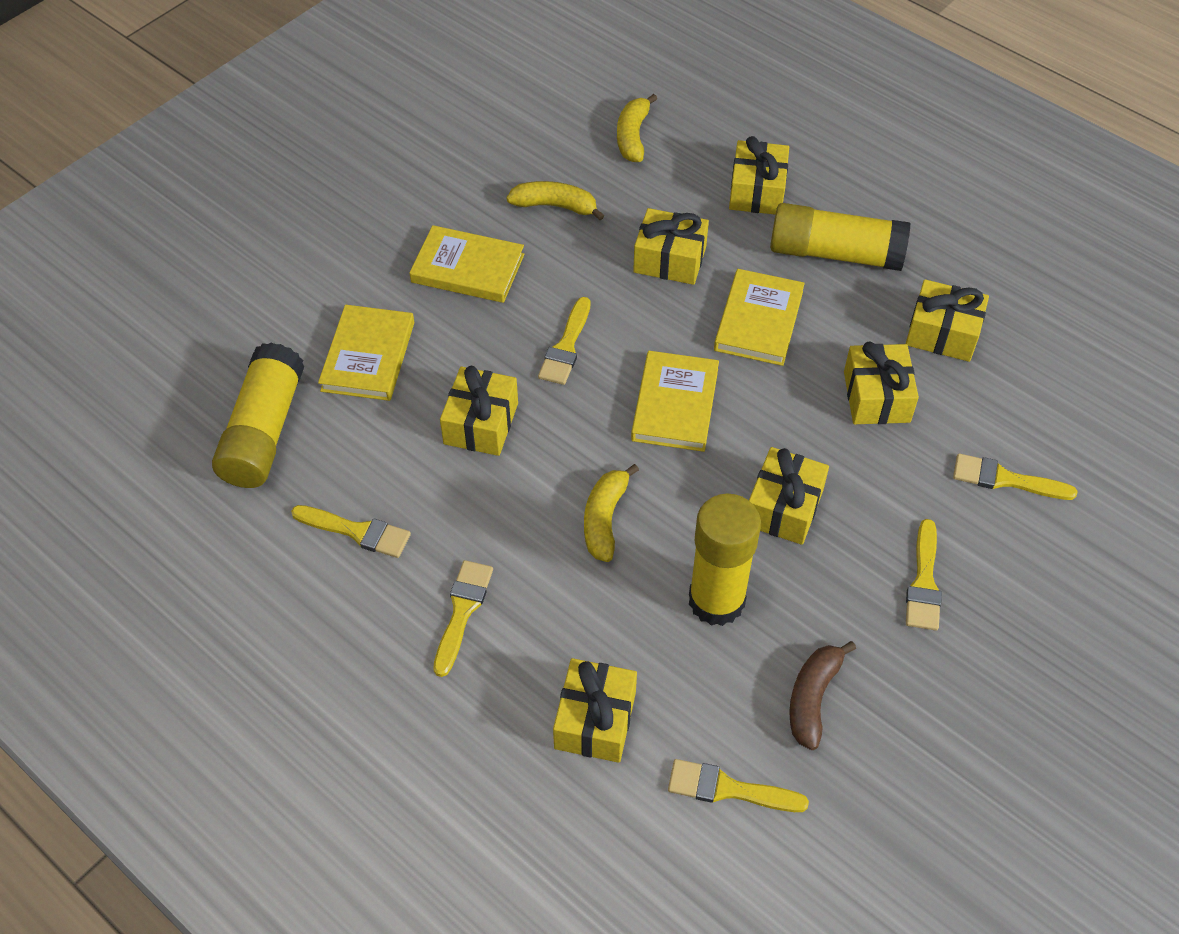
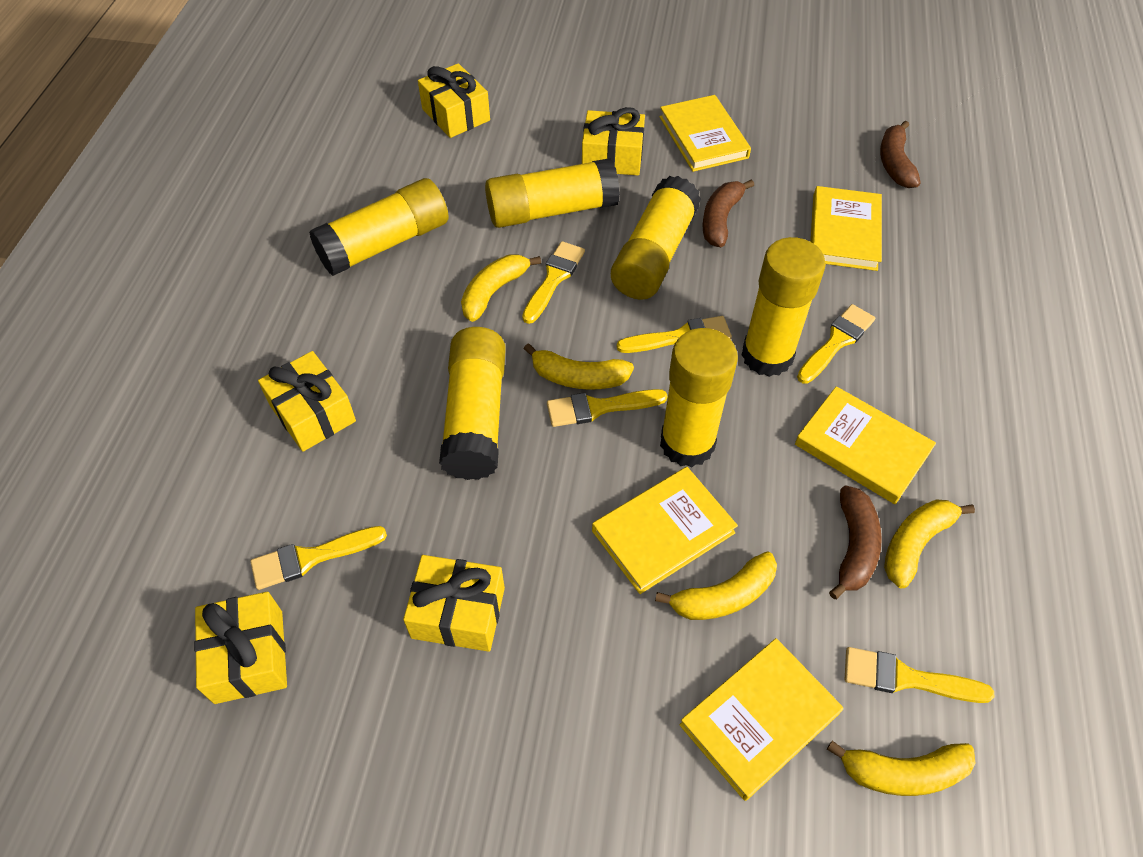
brown banana: [789,641,856,750] = 1 -> [702,179,754,247] [829,486,882,599] [880,120,921,188] = 3
yellow banana: [507,181,604,220] [584,464,639,562] [617,94,657,162] = 3 -> [461,255,541,322] [524,343,634,390] [655,551,777,620] [827,741,976,796] [884,500,975,588] = 5
yellow book: [318,305,414,401] [409,225,524,303] [631,351,719,452] [714,269,805,366] = 4 -> [592,467,738,594] [659,95,751,172] [679,638,843,801] [795,386,936,504] [811,186,882,271] = 5
yellow gift: [440,366,518,456] [553,658,637,763] [633,208,709,285] [729,136,789,214] [749,447,829,545] [844,342,919,424] [906,279,989,362] = 7 -> [194,592,287,704] [258,351,356,452] [403,555,505,652] [418,63,490,138] [582,107,645,175] = 5
yellow glue stick: [212,343,304,488] [689,494,761,626] [770,203,911,271] = 3 -> [309,178,449,276] [439,327,506,480] [485,158,620,228] [611,176,701,300] [660,328,738,467] [741,237,826,377] = 6

